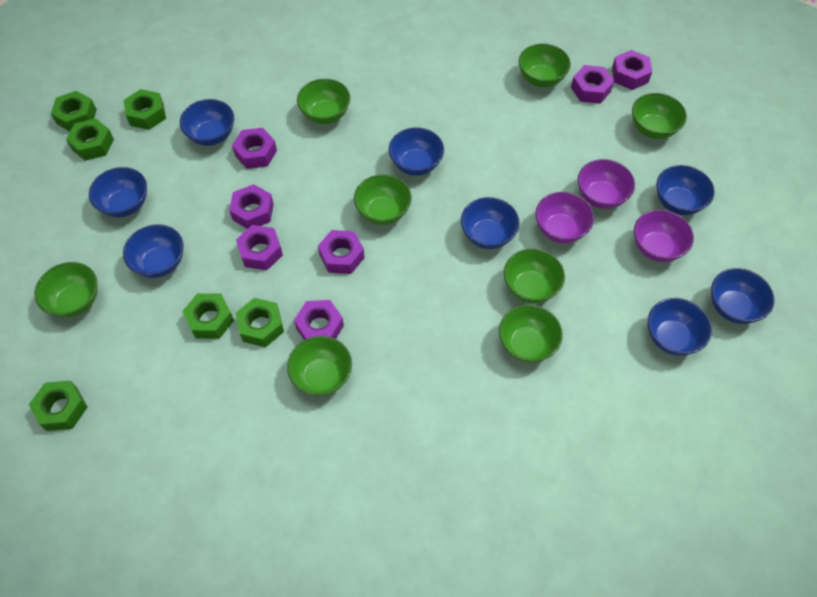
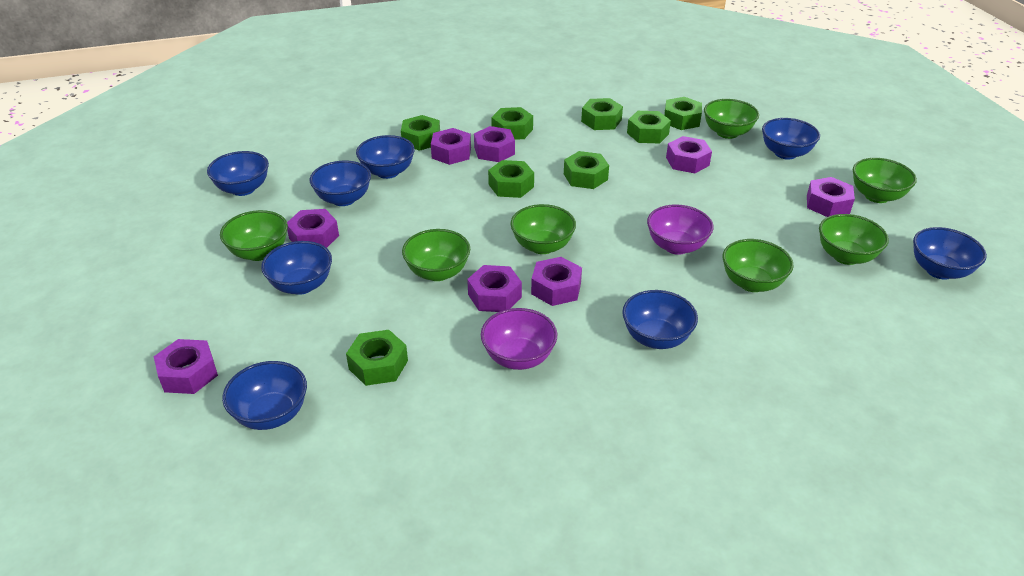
green bowl: [34,262,98,318] [287,336,352,396] [297,79,351,124] [354,174,412,225] [499,305,563,363] [504,249,565,303] [519,44,571,87] [632,93,687,139] = 8 -> [220,210,288,261] [402,229,470,281] [510,204,576,254] [704,99,759,139] [723,239,794,292] [819,214,889,265] [853,158,917,203] = 7
green nut: [29,381,88,431] [51,91,97,131] [66,118,114,161] [124,89,166,130] [182,293,234,339] [236,298,284,347] = 6 -> [346,330,408,386] [401,115,440,151] [488,160,534,198] [491,107,533,140] [564,151,609,189] [581,98,623,130] [627,111,671,144] [664,97,702,130] = 8
purple bowl: [535,192,594,243] [578,159,635,209] [634,210,694,262] = 3 -> [481,308,557,370] [647,204,714,255] = 2
purple nut: [229,184,274,229] [232,128,277,169] [236,225,283,270] [294,300,344,340] [318,230,365,274] [571,65,614,104] [612,50,652,90] = 7 -> [154,339,218,394] [287,209,339,248] [431,128,471,165] [467,265,522,312] [474,126,515,162] [531,257,582,306] [666,136,712,173] [807,177,855,217] = 8

